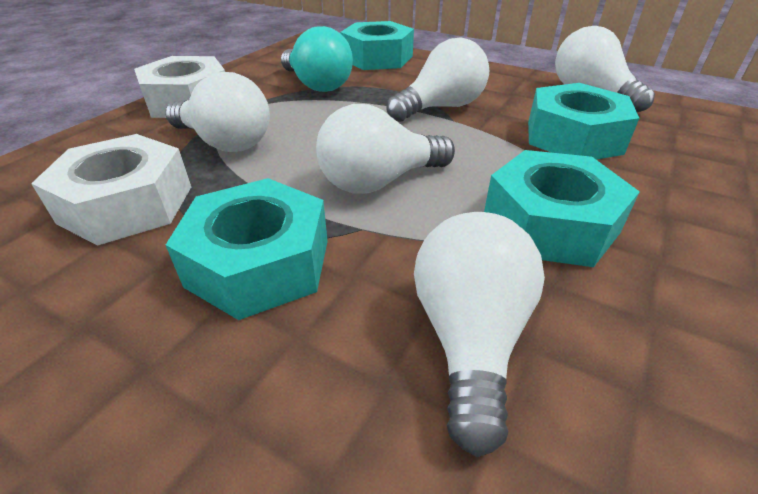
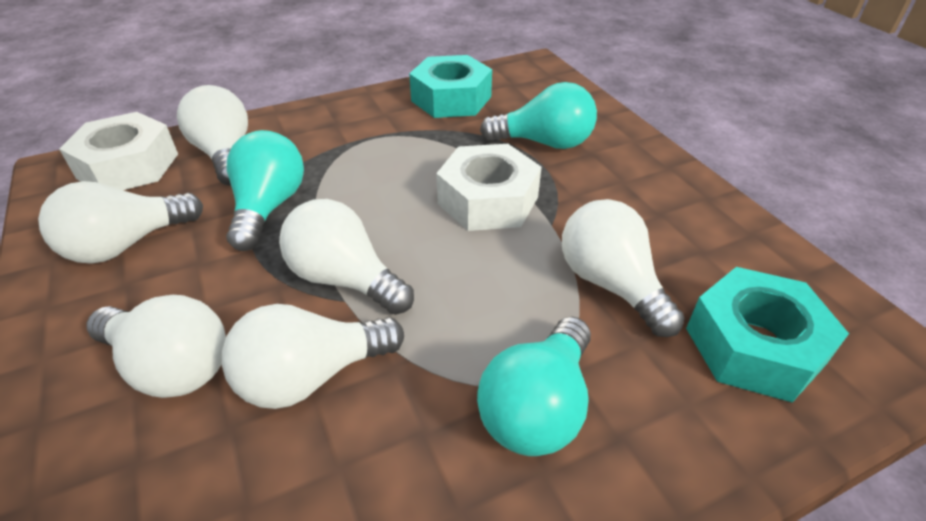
turquoise light bulb: [281,26,353,92] = 1 -> [226,130,304,251] [477,317,591,456] [480,82,597,149] = 3
turquoise nut: [166,178,328,320] [340,21,414,70] [484,150,640,267] [528,83,639,159] = 4 -> [409,55,492,118] [686,267,849,402] = 2
white light bulb: [165,72,270,152] [316,104,455,194] [386,37,489,122] [414,212,545,457] [555,26,655,112] = 5 -> [38,181,203,264] [87,295,226,398] [177,85,248,186] [222,304,404,409] [279,199,414,315] [562,199,685,337] = 6

